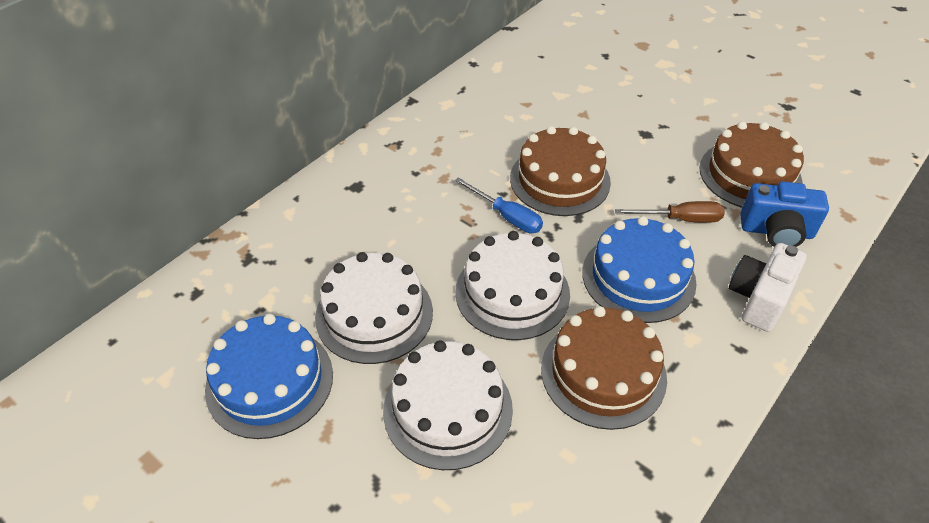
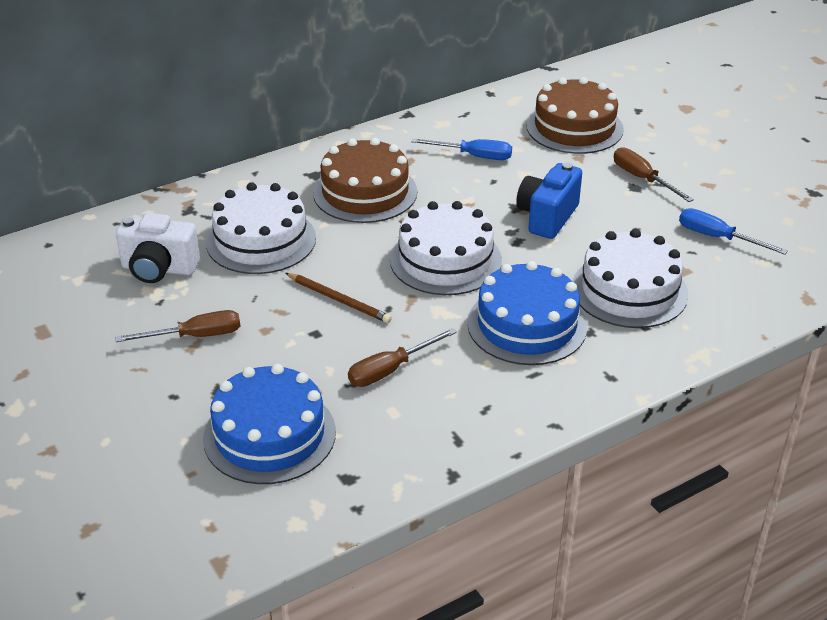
blue screwdriver: [454,177,543,233] = 1 -> [411,138,512,160] [679,208,788,255] = 2
brown cake: [510,126,611,216] [541,306,667,430] [699,121,804,208] = 3 -> [313,138,417,223] [526,77,624,154] = 2
brown pencil: none = 0 -> [285,273,392,323] = 1
brown screwdriver: [615,201,725,223] = 1 -> [115,310,240,342] [348,328,457,387] [614,147,694,202] = 3

